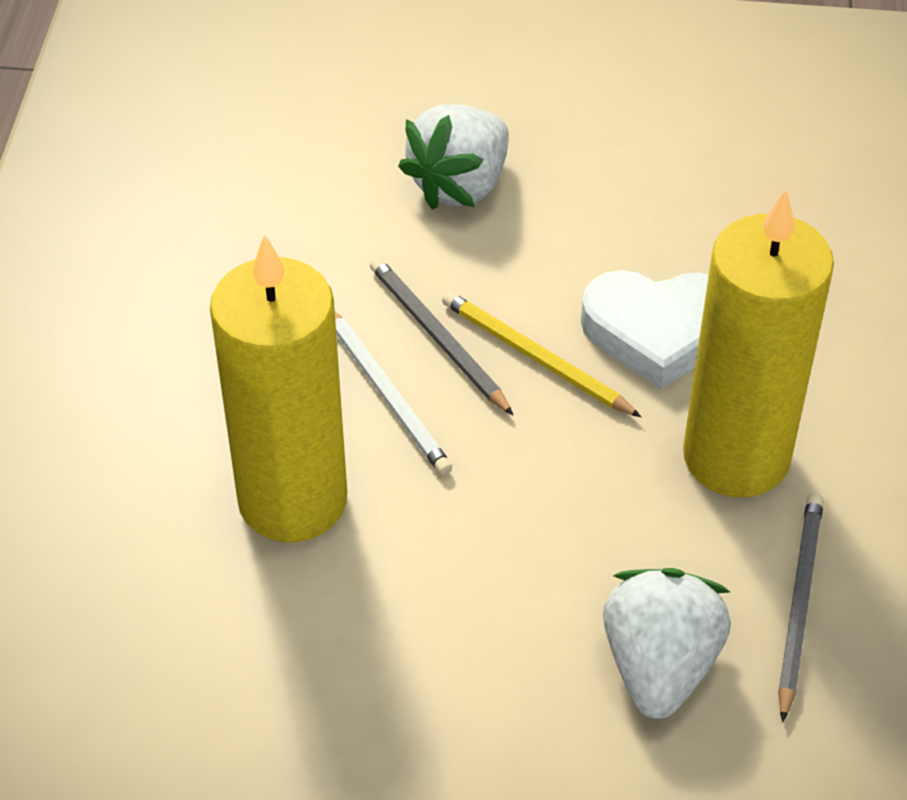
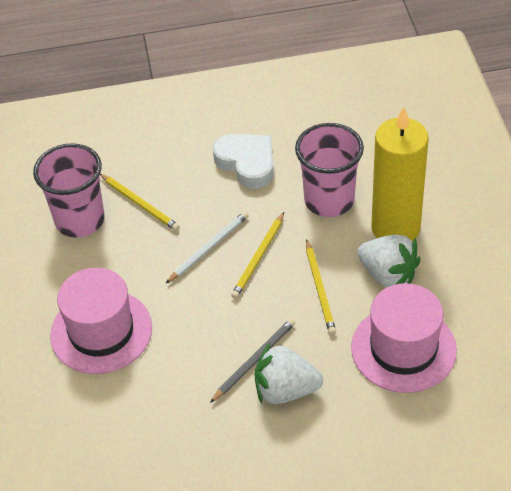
grey pencil: [370,258,513,415] [778,494,823,722] = 2 -> [210,318,295,403] = 1
pink cup: none = 0 -> [33,143,105,237] [295,123,364,217] = 2
pink hat: none = 0 -> [50,268,152,374] [351,283,457,393] = 2
yellow candle: [210,234,347,542] [683,189,834,497] = 2 -> [371,107,429,241] = 1
yellow pencil: [442,291,641,417] = 1 -> [100,174,180,231] [231,212,284,299] [306,239,336,335] = 3

